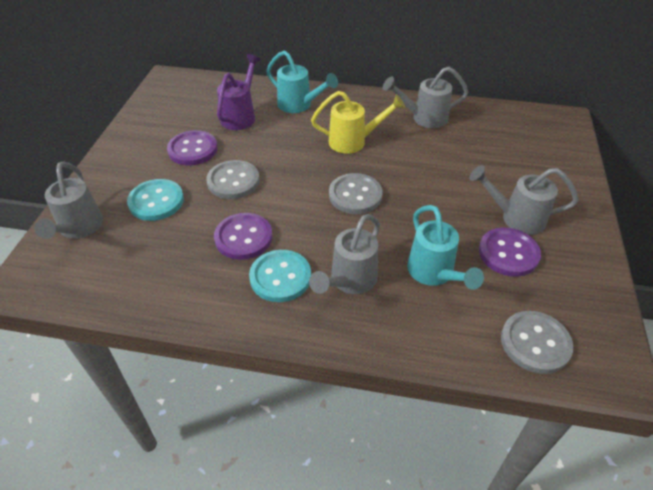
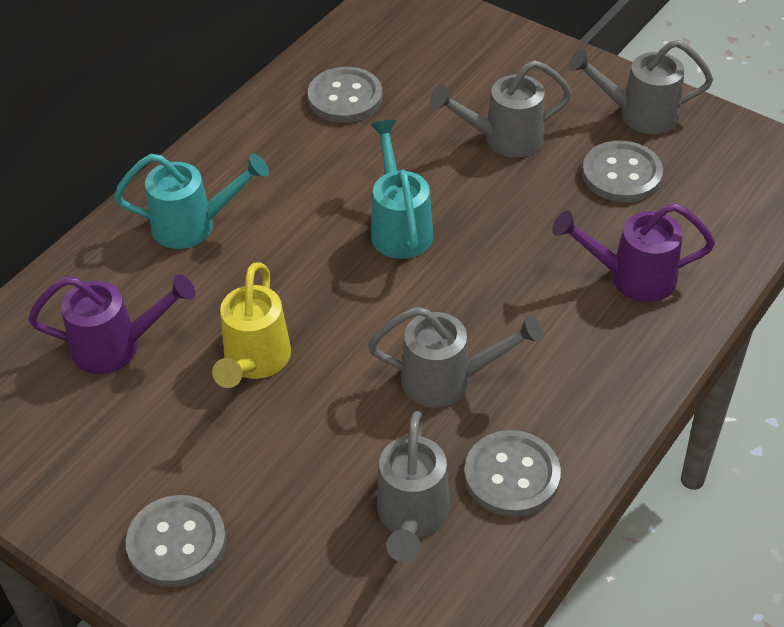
grey button: [206,160,260,199] [329,173,383,214] [501,311,573,374] = 3 -> [126,495,226,587] [308,67,382,123] [464,430,561,517] [582,141,663,202] = 4
purple button: [167,130,218,166] [214,213,272,260] [479,228,541,277] = 3 -> none = 0
purple watering can: [217,54,261,130] = 1 -> [28,274,195,374] [552,203,715,302] = 2
turquoise button: [127,179,184,221] [249,250,311,302] = 2 -> none = 0

